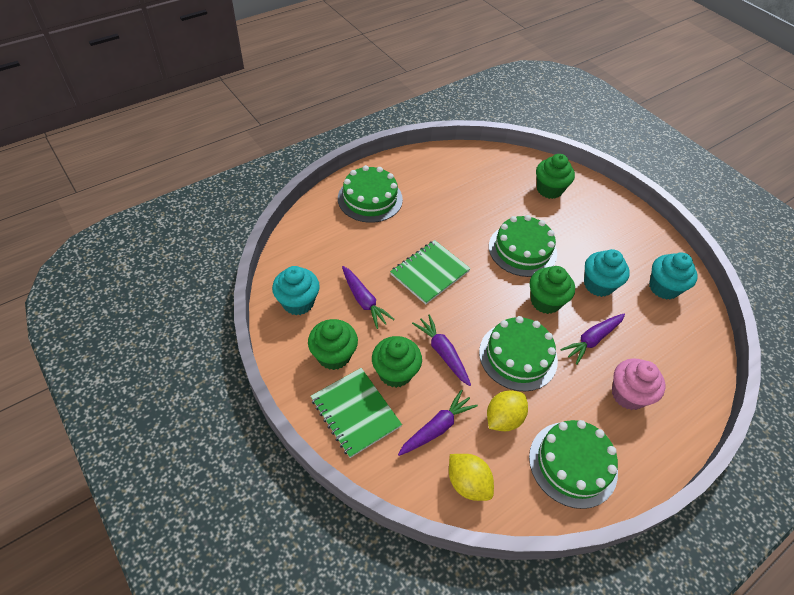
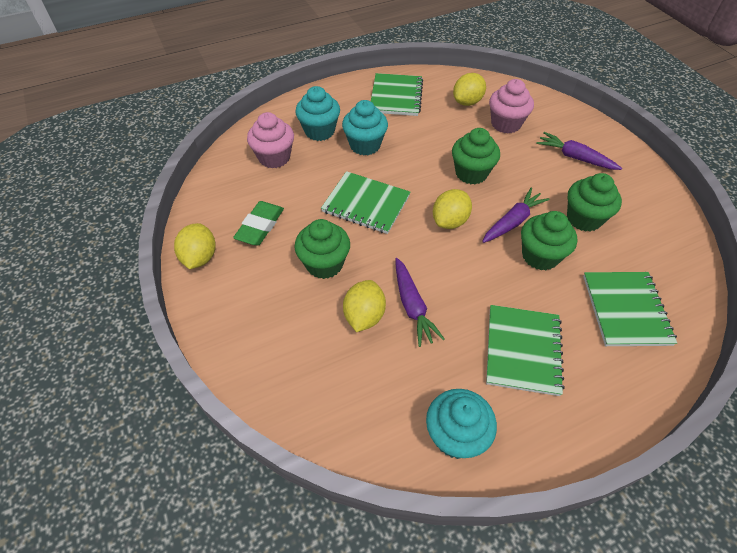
green cake: [338,165,403,223] [479,316,558,392] [489,215,557,277] [529,420,618,509] = 4 -> none = 0
green eraser: none = 0 -> [233,201,284,245] = 1
green notebook: [311,368,402,458] [390,240,471,304] = 2 -> [321,171,410,234] [371,73,423,116] [486,305,565,396] [583,272,677,346] = 4
pink cupcake: [612,358,666,410] = 1 -> [247,112,294,168] [489,79,534,133] = 2
purple carrot: [342,266,395,329] [398,390,478,456] [412,314,471,386] [561,314,625,365] = 4 -> [395,258,445,347] [482,188,550,243] [536,132,622,170] = 3
yellow lemon: [449,454,494,501] [487,390,528,431] = 2 -> [174,223,216,269] [343,280,386,332] [433,189,472,229] [453,73,486,106] = 4

